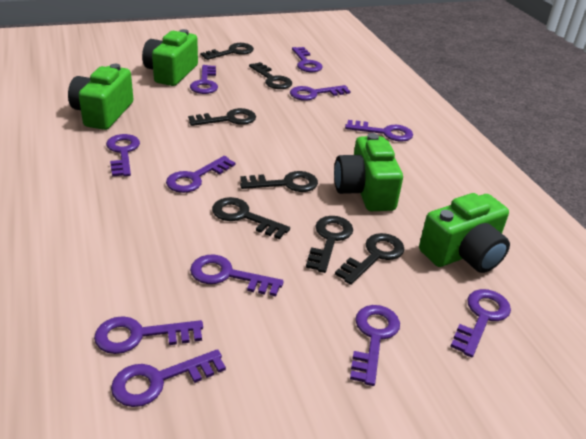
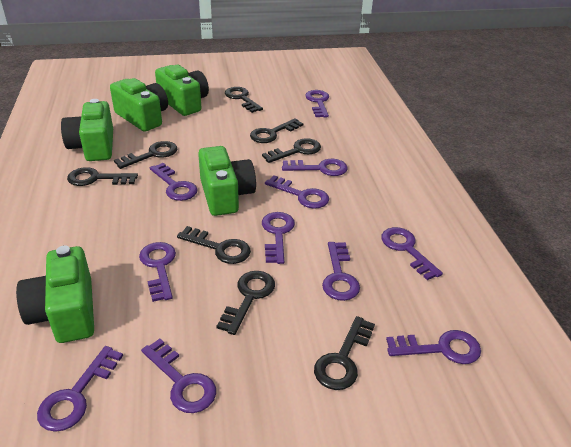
black key: [188,108,256,126] [201,43,254,60] [212,197,290,239] [240,171,318,192] [249,62,292,89] [306,216,353,273] [335,233,404,285] = 7 -> [67,167,138,186] [114,141,177,169] [177,226,251,264] [216,271,275,335] [225,87,263,113] [250,118,303,143] [262,138,321,163] [314,316,375,390] = 8
green camera: [68,64,133,130] [142,29,198,86] [334,133,403,211] [419,193,510,273] = 4 -> [16,246,94,343] [61,99,113,161] [110,78,168,132] [155,65,209,116] [198,146,256,216] = 5

